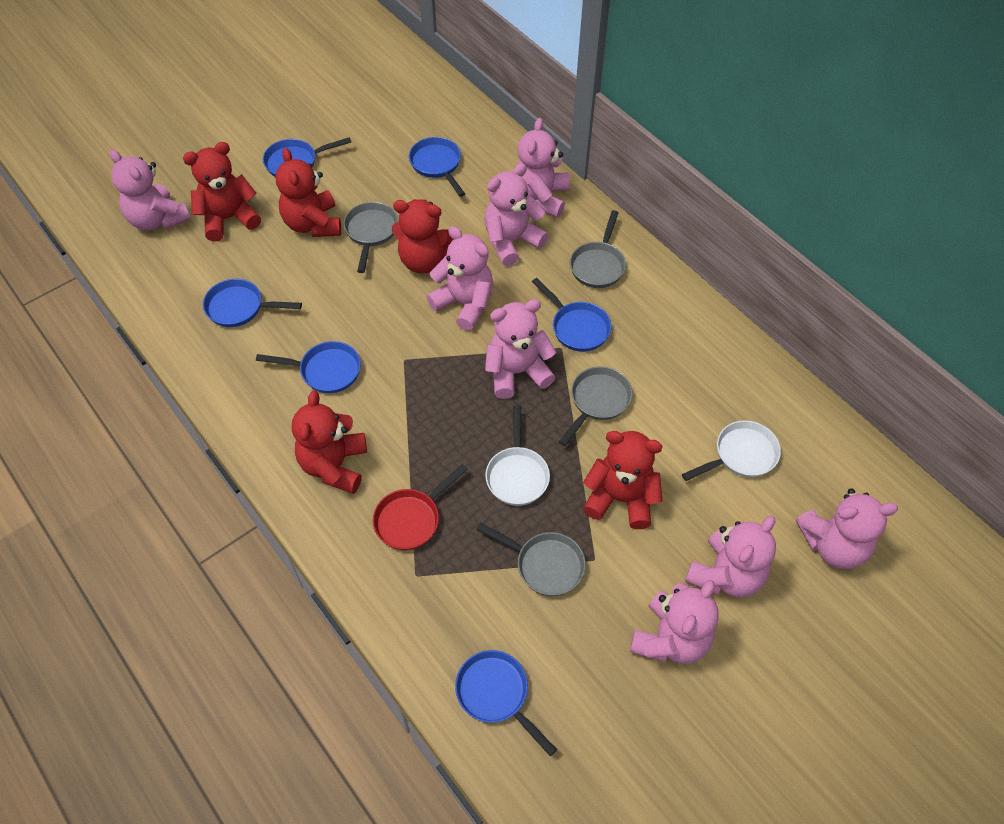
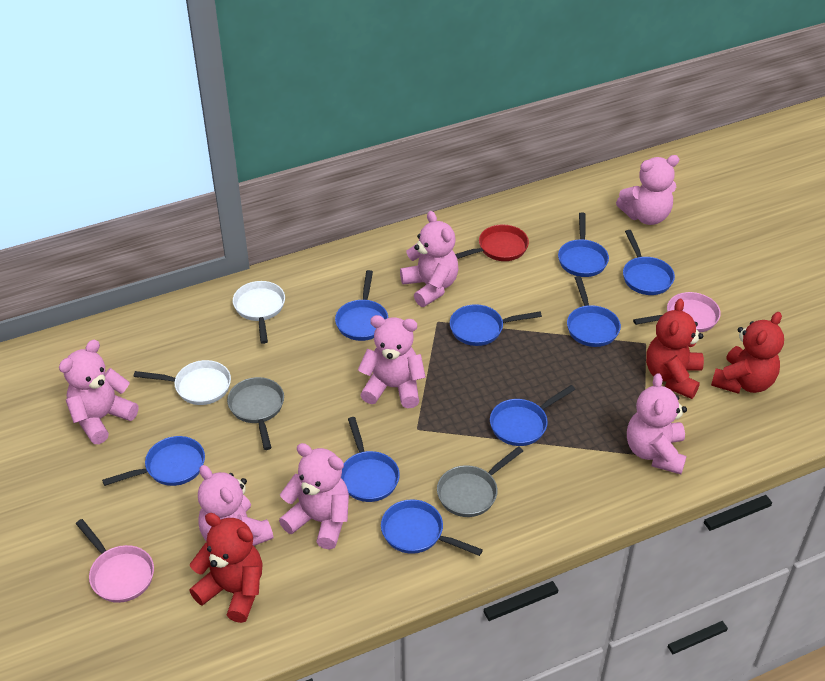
blue pan: [203,279,302,327] [256,341,361,393] [263,137,351,177] [409,137,465,197] [455,650,557,756] [532,278,611,352] = 6 -> [102,436,205,486] [335,270,388,341] [341,417,400,502] [381,499,483,556] [450,304,542,346] [490,385,575,446] [558,212,609,277] [567,276,621,347] [623,230,675,295] = 9
grey pan: [343,202,398,273] [476,523,586,596] [559,366,633,446] [570,210,626,288] = 4 -> [227,377,284,450] [437,446,523,517] = 2
pink pan: none = 0 -> [76,519,154,603] [633,292,721,333] = 2
pink teddy bear: [109,150,191,230] [427,226,493,331] [484,163,548,266] [485,299,556,399] [516,118,570,218] [630,580,719,664] [685,516,776,598] [796,489,898,569] = 8 -> [59,340,138,444] [198,465,274,546] [279,443,349,549] [358,315,426,408] [400,211,459,307] [616,155,679,225] [627,373,687,474] = 7
red teddy bear: [183,142,261,242] [275,148,341,237] [292,390,367,494] [392,199,453,273] [583,431,662,529] = 5 -> [189,513,263,623] [646,299,704,399] [711,312,784,394] = 3

